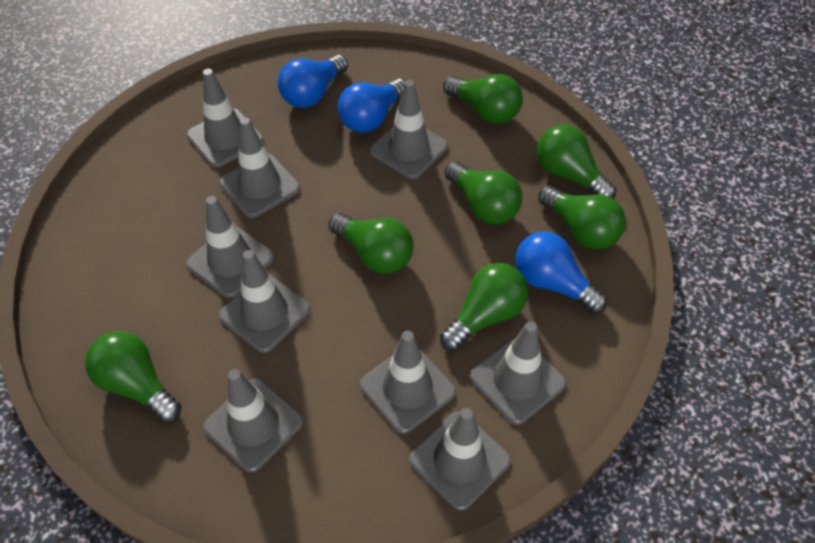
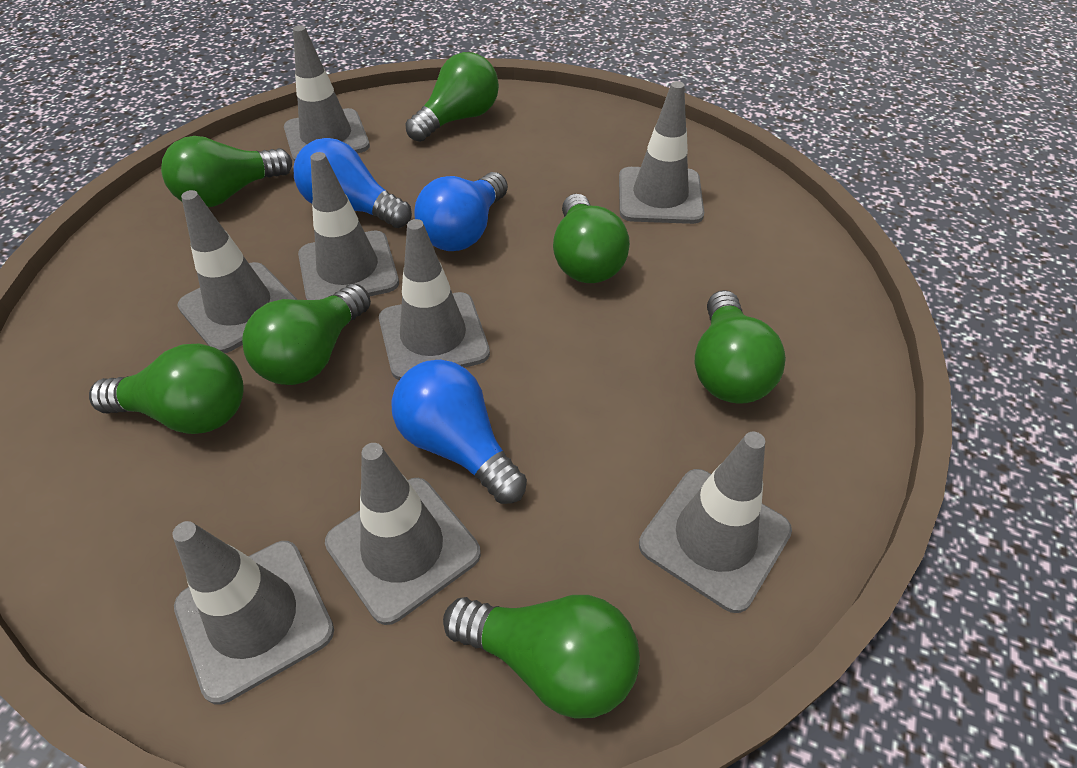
grey traffic cone: [186,196,274,298] [187,69,264,168] [203,369,303,472] [219,250,310,353] [220,117,300,218] [360,331,456,434] [370,80,448,179] [409,408,511,511] [470,322,566,425] = 9 -> [172,521,334,705] [177,190,298,353] [284,25,370,162] [298,152,399,300] [325,443,481,625] [379,219,490,380] [619,81,704,224] [639,432,792,613] = 8

